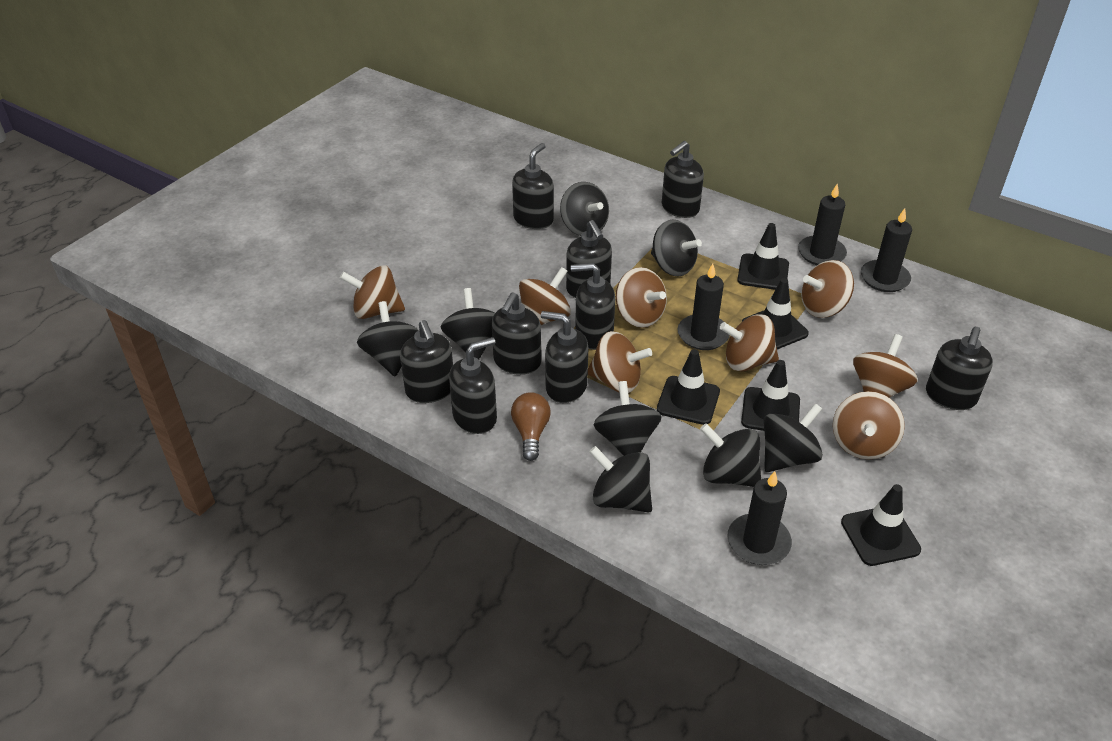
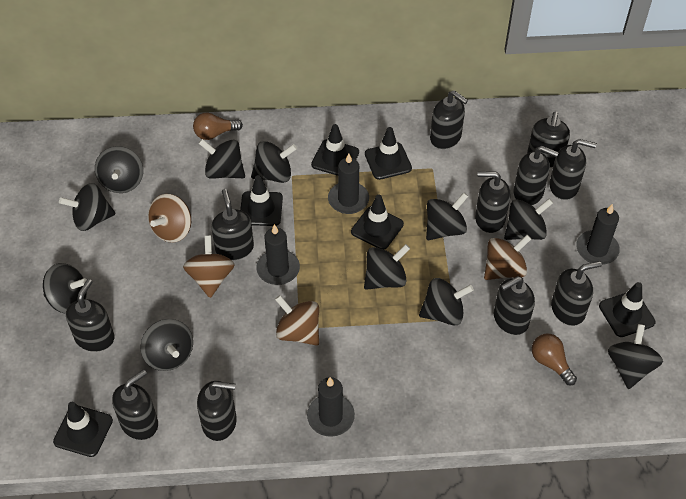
black soap dispenser: [400,320,453,403] [449,337,497,434] [492,292,541,375] [512,143,554,229] [541,311,588,403] [566,220,612,298] [571,263,615,350] [662,141,704,218] [926,327,993,410] = 9 -> [66,279,114,352] [112,369,158,440] [197,381,237,441] [211,189,254,260] [430,90,468,149] [475,171,511,233] [494,276,535,335] [513,146,559,205] [527,112,570,168] [549,139,597,200] [551,261,602,326] = 11
black spinning top: [357,301,419,376] [440,288,495,359] [560,182,609,236] [589,446,652,512] [594,381,662,456] [651,220,702,277] [700,423,761,487] [764,403,823,472] = 8 -> [43,263,87,314] [59,183,116,231] [95,146,143,193] [140,319,193,371] [198,139,245,179] [251,141,297,183] [364,244,410,290] [419,278,474,325] [426,192,468,240] [504,198,553,240] [608,324,663,389] = 11
black traffic cone: [657,349,720,425] [737,223,789,290] [741,360,800,431] [742,278,809,349] [841,484,921,566] = 5 -> [53,402,113,457] [240,175,283,226] [311,124,359,176] [351,195,404,249] [365,127,412,180] [599,282,656,337] = 6
brown light bulb: [511,392,551,461] = 1 -> [193,113,243,140] [532,334,577,385] = 2
brown spinning top: [340,265,405,319] [519,267,571,325] [588,331,652,393] [616,267,667,328] [720,314,779,372] [801,260,854,318] [833,391,905,460] [853,334,918,398] = 8 -> [148,194,191,243] [183,236,235,298] [275,295,319,346] [484,235,531,280] = 4

